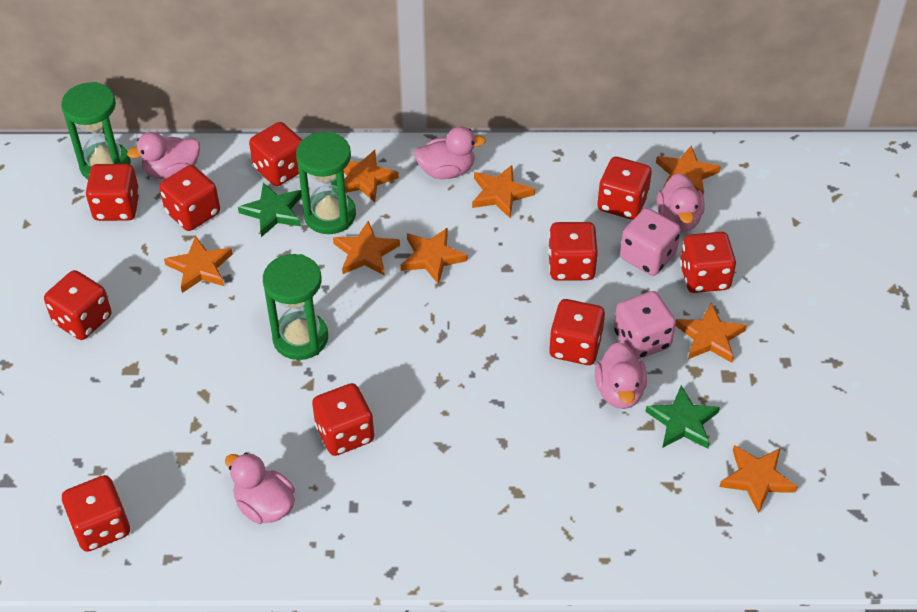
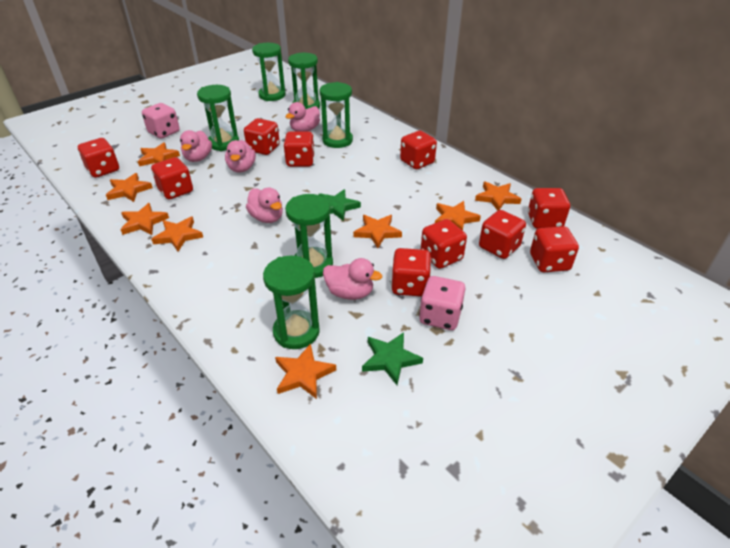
green hourglass: [61,82,131,179] [263,254,328,360] [296,132,356,234] = 3 -> [197,85,239,151] [252,43,286,101] [263,256,320,349] [285,194,333,278] [288,53,320,109] [320,82,353,148] = 6

